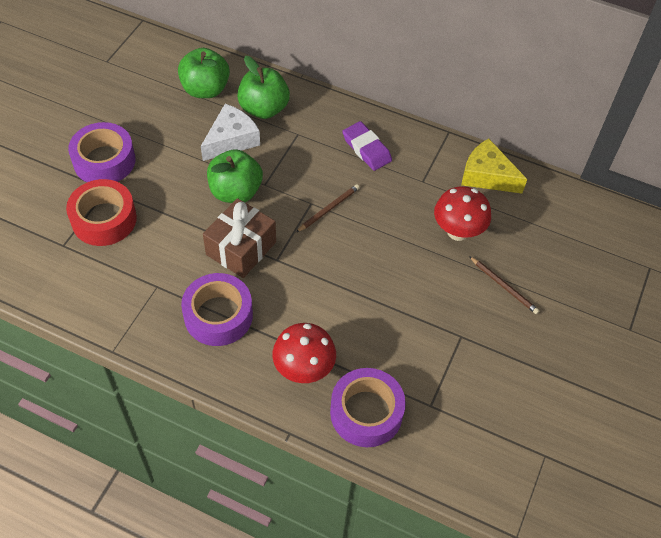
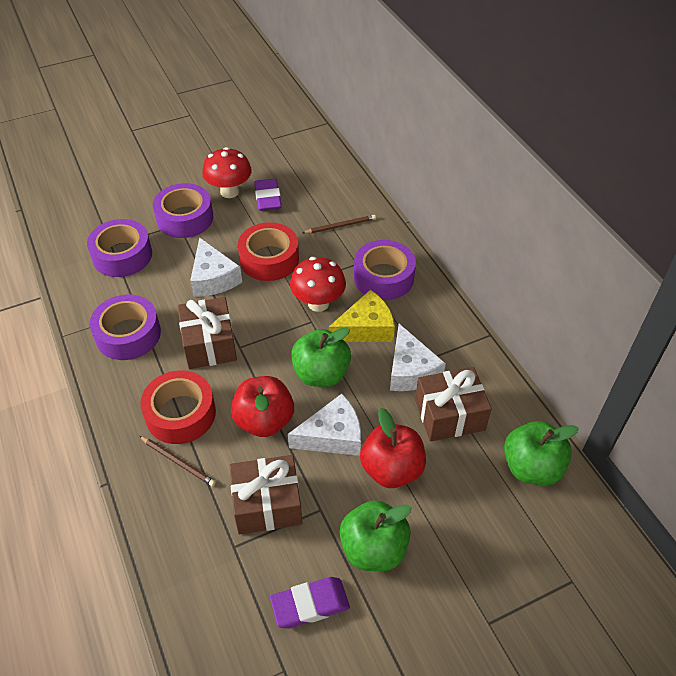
brown gift: [203,198,276,278] = 1 -> [178,297,237,369] [229,455,302,534] [415,367,492,441] = 3
purple eraser: [342,121,392,171] = 1 -> [254,178,282,211] [270,577,350,629] = 2
purple tape: [68,122,135,182] [181,273,253,346] [330,368,406,447] = 3 -> [87,219,152,277] [90,294,161,360] [153,183,213,238] [354,240,416,300] = 4
red apple: none = 0 -> [231,376,294,437] [360,408,426,488] = 2
red tape: [66,179,137,246] = 1 -> [141,370,216,444] [238,222,299,281] = 2
white cheese: [201,104,260,161] = 1 -> [190,237,242,297] [288,394,361,456] [390,324,446,391] = 3

